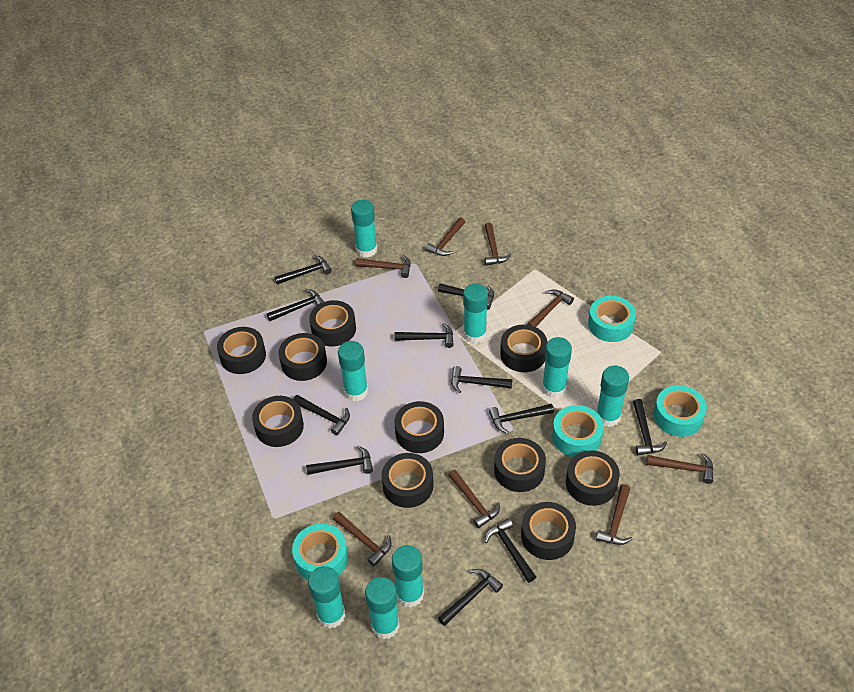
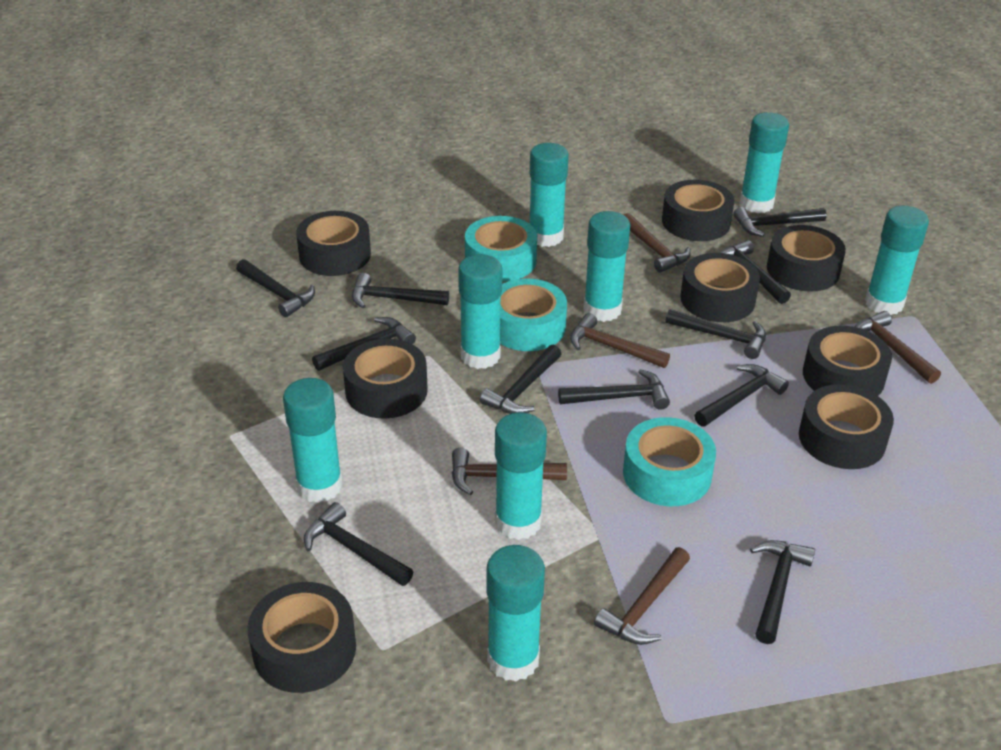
black tape: [217,327,266,374] [252,396,304,447] [279,333,327,381] [309,300,356,346] [381,453,434,508] [394,401,444,453] [494,438,546,492] [500,325,547,372] [521,502,576,560] [566,450,620,506] = 10 -> [248,582,356,693] [296,211,371,276] [343,339,428,419] [662,180,734,241] [680,253,760,322] [767,225,846,292] [799,384,894,469] [803,326,892,396] = 8
brown hammer: [333,512,392,567] [356,255,411,278] [425,217,465,256] [448,470,500,528] [485,223,511,266] [527,289,574,327] [596,484,632,545] [646,453,713,484] = 8 -> [452,448,567,495] [570,313,670,368] [594,547,690,645] [624,213,691,273] [854,311,941,384] = 5
turquoise tape: [292,524,348,580] [552,405,604,457] [588,296,636,342] [654,385,707,437] = 4 -> [465,216,537,282] [500,279,567,351] [623,417,716,506] = 3

